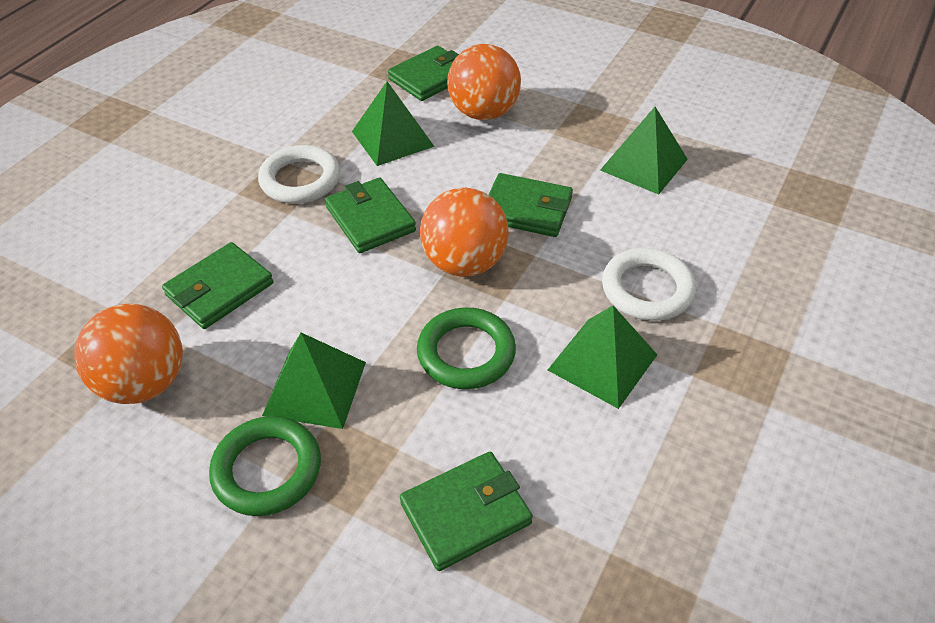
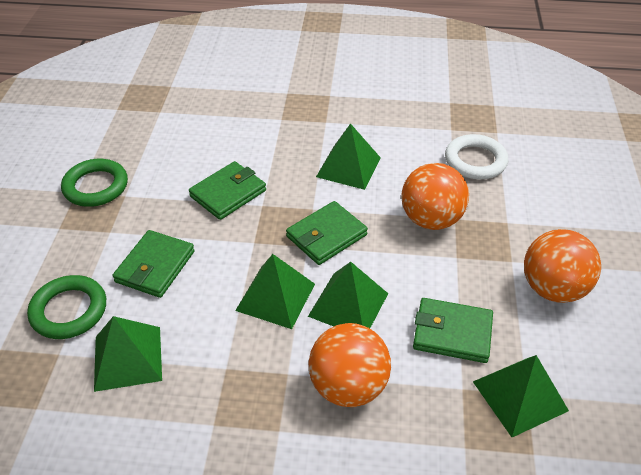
green pyramid: [262,333,366,429] [352,81,435,166] [548,306,657,409] [600,107,688,195] = 4 -> [94,316,162,392] [235,254,315,329] [308,262,388,328] [316,123,381,190] [473,355,569,437] = 5
green wallet: [162,242,274,329] [325,178,416,253] [388,46,459,101] [400,452,533,571] [488,173,573,237] = 5 -> [113,230,195,298] [189,161,266,220] [286,201,368,265] [413,298,493,363] = 4
white ring: [258,145,340,204] [602,248,696,321] = 2 -> [445,134,508,179] = 1

